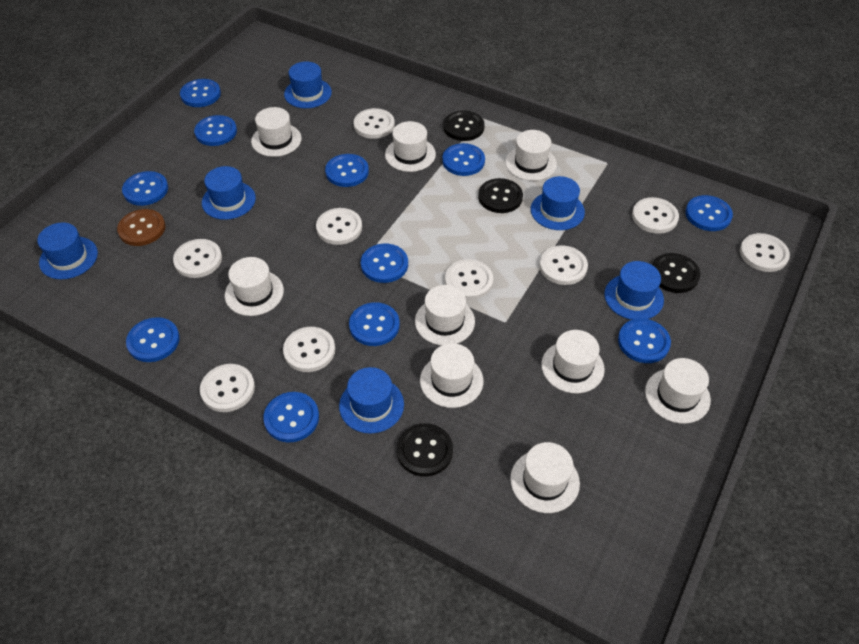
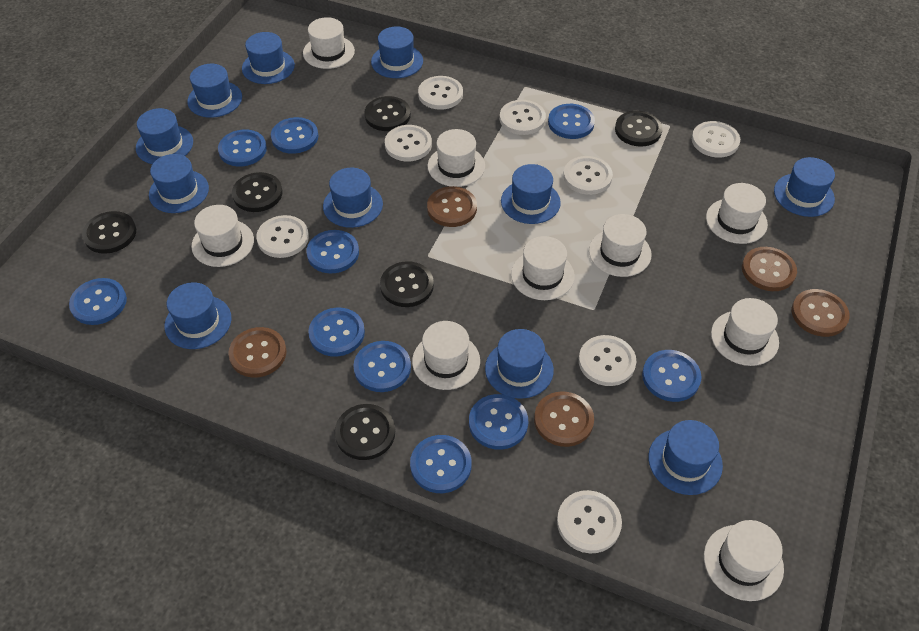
black button: [397,423,453,477] [443,111,485,141] [478,178,523,213] [652,253,700,293] = 4 -> [82,211,136,254] [232,172,283,212] [335,404,395,460] [364,96,411,131] [380,261,434,307] [615,111,663,147] = 6
blue button: [122,171,168,206] [126,317,180,362] [180,79,221,107] [194,115,237,146] [263,392,319,443] [325,154,369,187] [349,302,400,346] [361,244,408,283] [442,143,485,176] [618,318,671,363] [685,195,733,231] = 11 -> [69,278,127,325] [218,130,267,167] [271,117,318,154] [306,230,359,273] [308,308,365,357] [353,341,411,392] [410,435,472,493] [469,394,528,450] [548,104,595,139] [642,350,702,402] = 10
blue hat: [37,222,98,279] [202,166,256,220] [284,62,332,108] [339,367,404,434] [531,176,585,230] [604,261,664,320] = 6 -> [136,108,193,164] [149,154,209,213] [164,282,231,349] [187,64,242,118] [242,32,295,84] [323,168,383,228] [371,26,423,78] [485,329,554,399] [501,164,561,224] [648,420,723,495] [774,157,835,217] = 11
brown button: [117,209,166,246] = 1 -> [228,327,286,378] [427,186,477,227] [534,392,594,447] [742,247,797,291] [792,289,850,337] = 5
white button: [173,239,222,278] [200,364,255,412] [283,327,335,372] [316,208,362,245] [353,108,395,139] [445,259,493,300] [539,245,588,285] [632,197,679,234] [740,233,790,272] = 9 -> [256,215,309,258] [385,125,432,161] [418,76,463,110] [500,100,546,135] [557,490,622,553] [563,156,613,195] [579,335,636,386] [692,121,740,158] = 8

